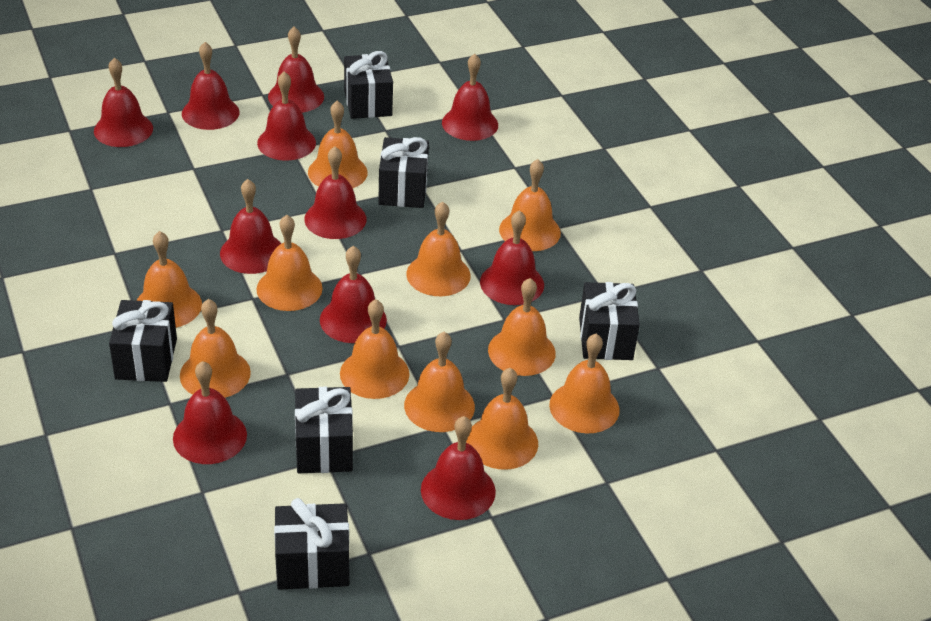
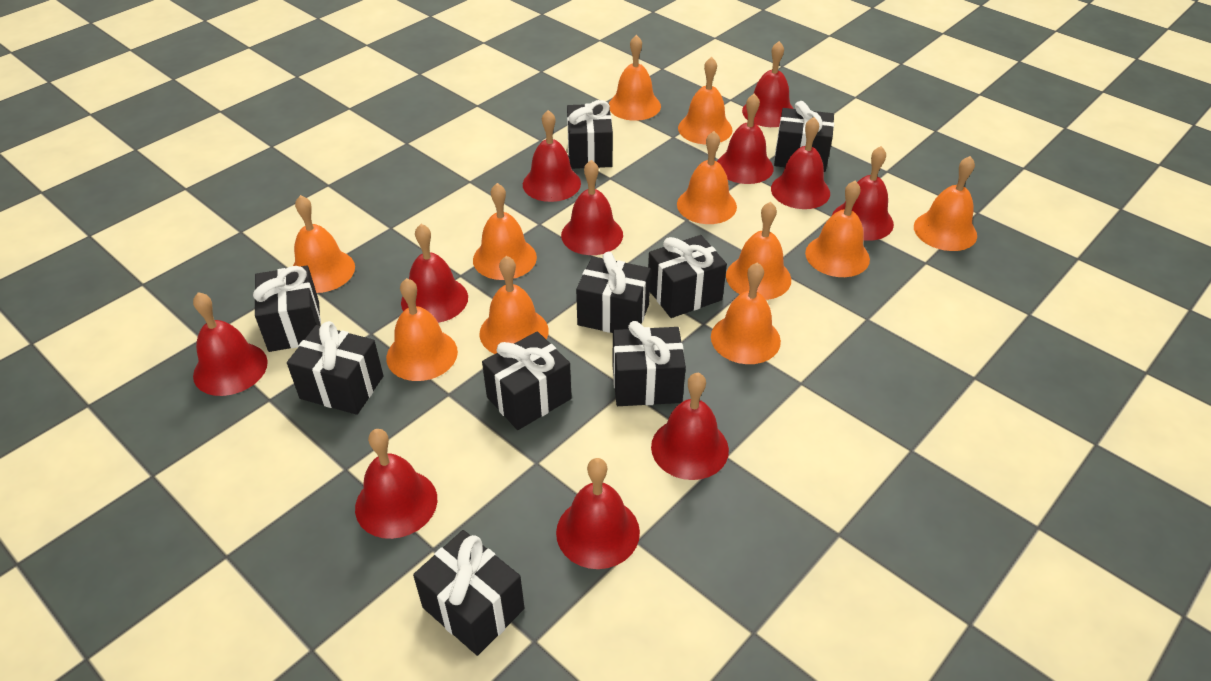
black gift: [109,300,177,382] [274,498,349,590] [295,387,353,473] [344,51,393,119] [378,137,429,208] [579,282,640,360] = 6 -> [253,265,321,352] [287,321,384,415] [413,530,524,656] [482,331,572,430] [567,100,613,169] [576,252,651,333] [612,321,686,406] [648,235,727,318] [774,101,834,172] = 9

